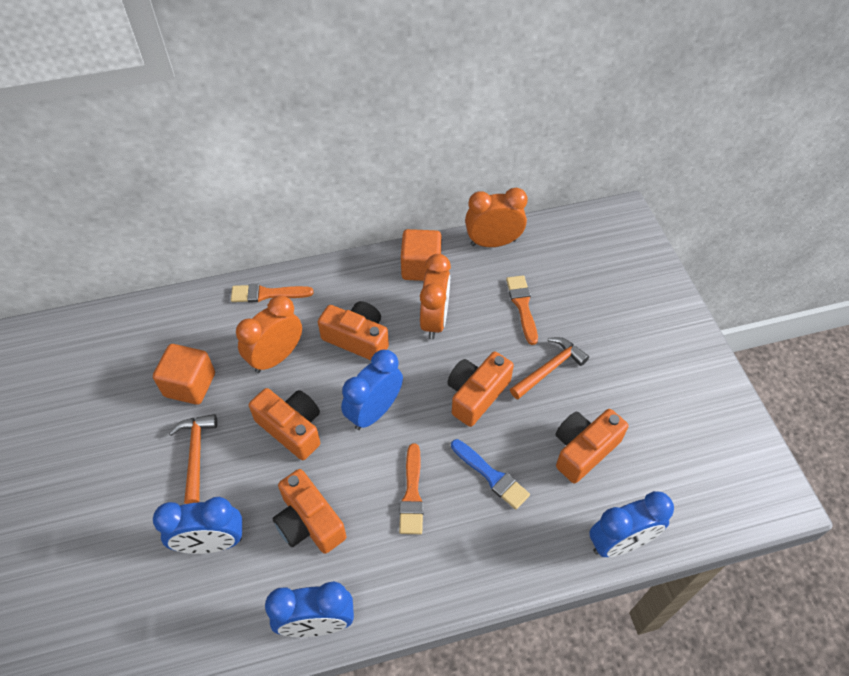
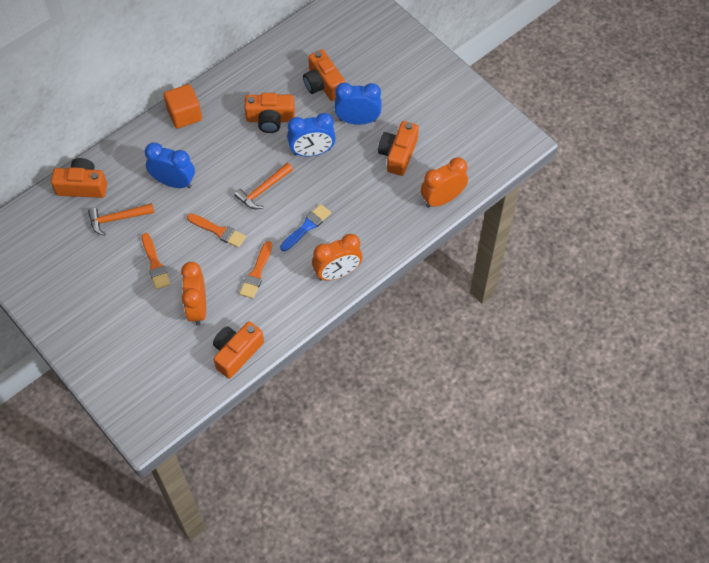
blue clock: [153,497,242,554] [265,581,354,637] [341,350,403,430] [589,491,674,557] = 4 -> [145,142,195,188] [287,113,336,157] [335,83,381,125] = 3
orange cube: [153,344,215,405] [401,229,442,281] = 2 -> [164,84,202,129] = 1

